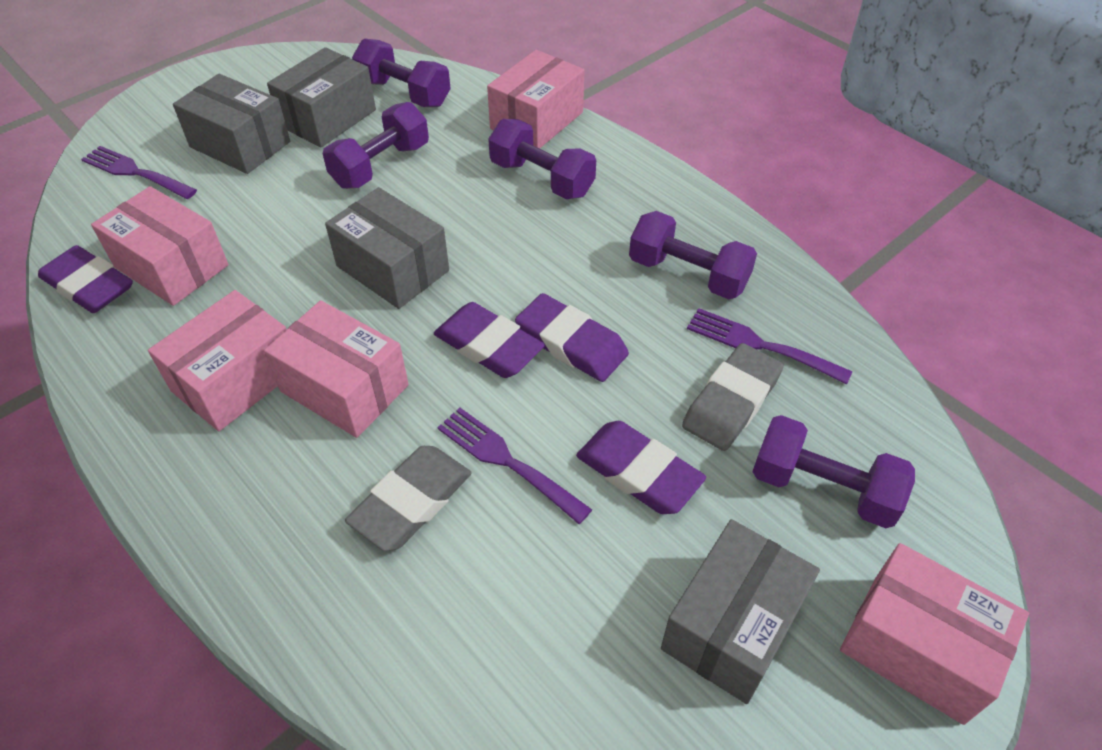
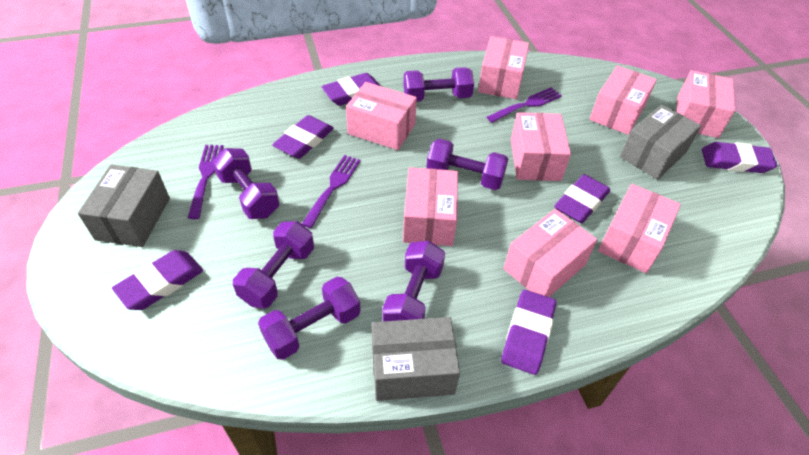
grey box: [173,74,290,174] [267,47,376,148] [325,187,449,309] [661,519,820,704] = 4 -> [78,165,170,247] [371,317,460,401] [620,105,701,179] = 3
grey eraser: [345,446,472,551] [682,343,784,451] = 2 -> none = 0
pink box: [91,186,229,306] [148,290,287,431] [264,300,409,438] [487,50,585,149] [840,543,1029,725] = 5 -> [346,82,417,150] [403,167,458,246] [478,36,529,99] [504,209,598,297] [511,112,571,181] [589,65,657,135] [598,184,681,273] [677,70,735,138] = 8
purple dumbbell: [323,102,429,189] [352,38,451,107] [488,119,596,199] [629,211,757,299] [752,415,915,528] = 5 -> [212,148,279,219] [233,221,314,309] [258,277,361,360] [383,241,445,321] [403,67,474,101] [426,139,508,190] = 6
purple eraser: [38,245,133,313] [434,302,545,378] [515,293,629,382] [576,421,706,514] = 4 -> [112,250,203,310] [272,115,334,159] [321,73,380,106] [501,290,556,375] [554,174,610,223] [702,142,777,173] = 6

